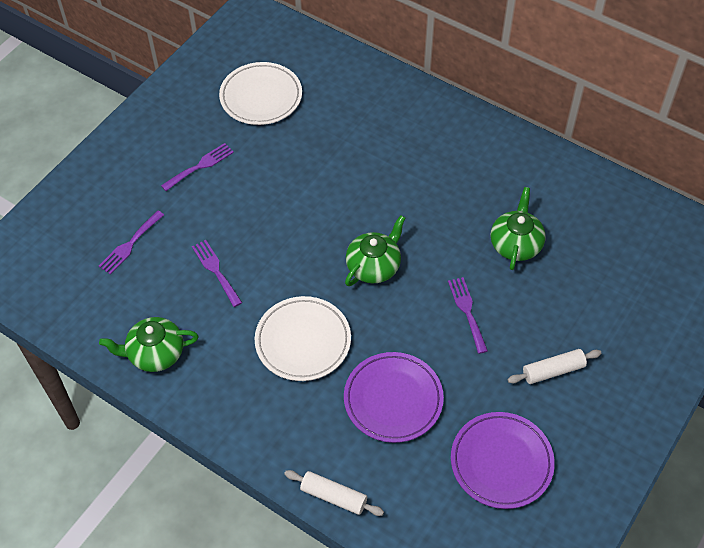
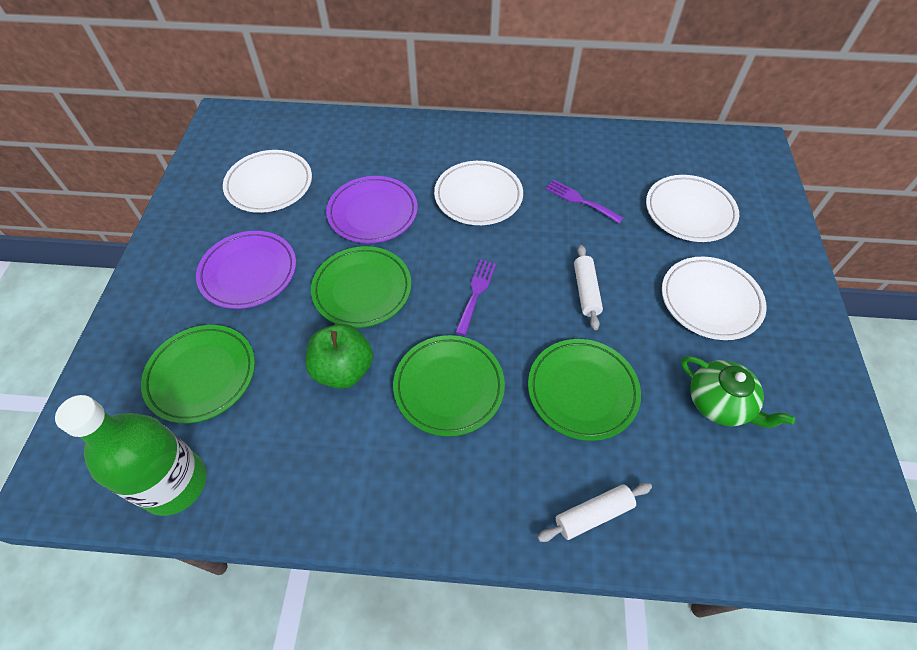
green apple: none = 0 -> [305,324,373,389] = 1
green bottle: none = 0 -> [55,395,207,516] = 1
green plate: none = 0 -> [141,325,255,423] [311,246,411,328] [393,335,505,436] [528,339,641,441] = 4
green teapot: [99,317,199,372] [345,215,405,286] [491,187,546,270] = 3 -> [681,356,795,428] = 1
purple fork: [99,211,164,275] [161,143,234,191] [192,240,242,307] [448,277,488,354] = 4 -> [455,260,496,335] [545,180,623,223] = 2
white plate: [219,62,302,125] [255,296,351,381] = 2 -> [223,150,312,213] [434,161,523,225] [646,175,739,242] [662,257,767,340] = 4

